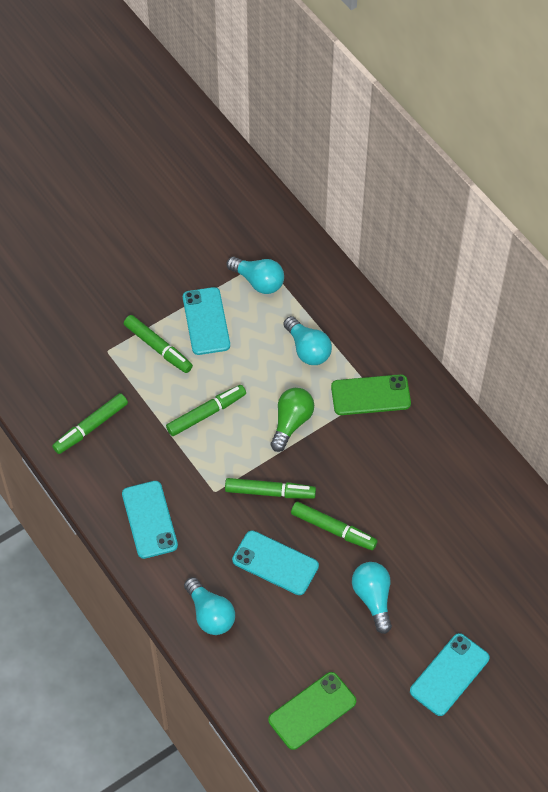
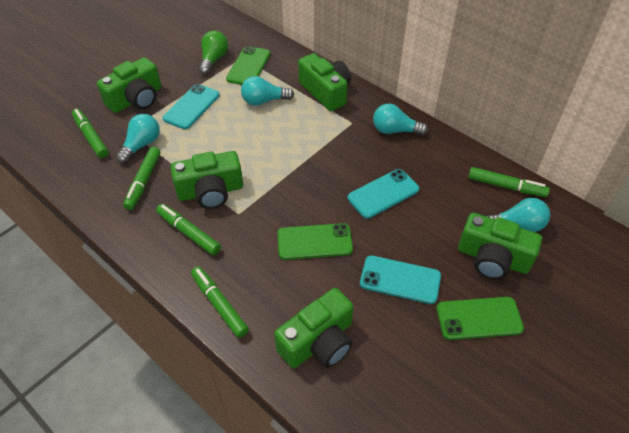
green camera: none = 0 -> [97,57,161,113] [171,151,243,209] [274,288,354,368] [298,53,351,111] [458,213,542,280] = 5
green phone: [268,672,356,750] [331,374,411,415] = 2 -> [226,46,270,85] [277,223,353,260] [436,297,524,340] = 3
turquoise phone: [122,481,178,559] [183,287,230,355] [232,530,319,595] [410,633,489,716] = 4 -> [163,84,220,129] [348,169,419,219] [360,255,441,304] = 3

